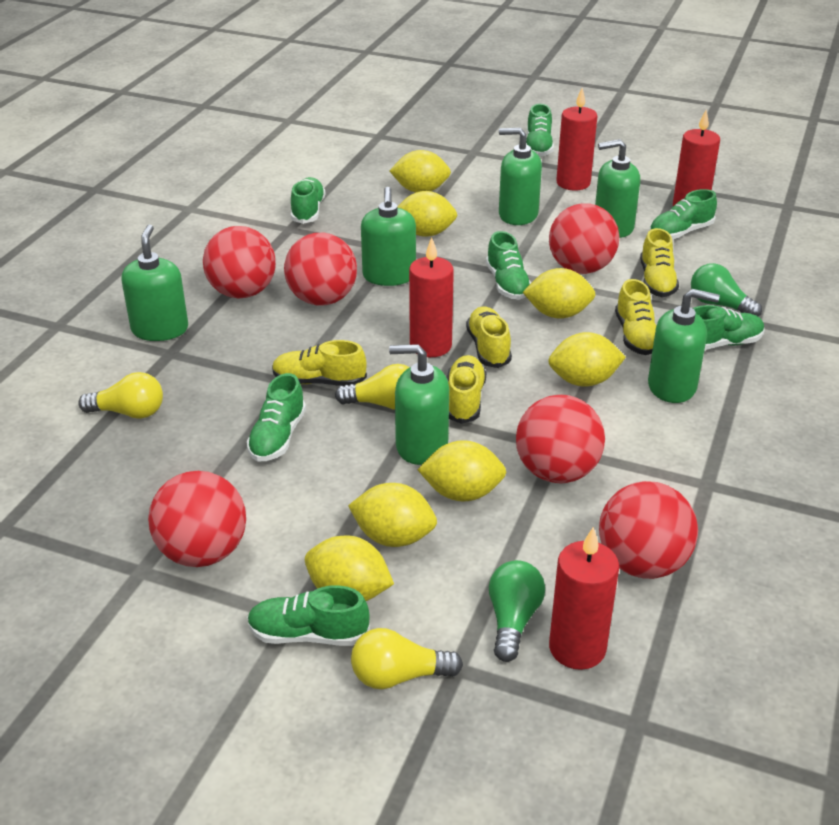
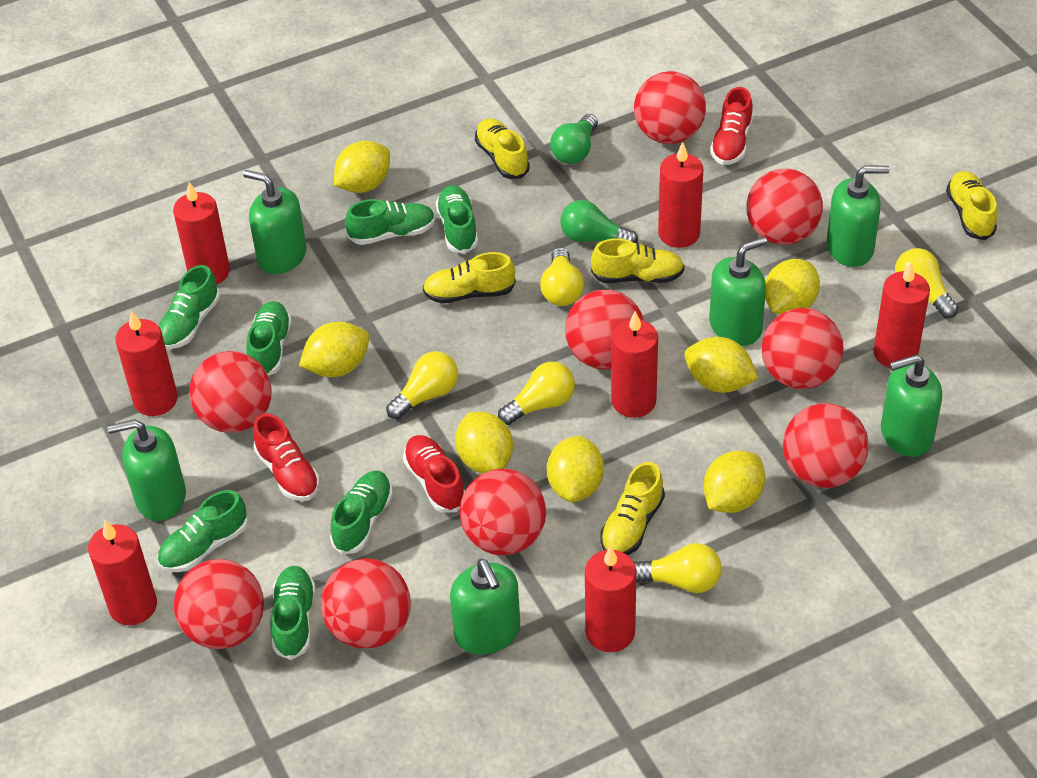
red ball: [148,471,246,567] [203,226,276,299] [284,233,357,306] [516,395,605,483] [549,203,619,274] [599,481,698,579] = 6 -> [173,559,264,649] [189,351,272,433] [321,558,411,649] [460,469,546,555] [565,290,644,370] [634,71,706,144] [746,169,823,245] [762,308,844,389] [783,403,869,488] = 9
red candle: [409,237,454,357] [549,527,619,670] [556,88,597,190] [673,110,720,206] = 4 -> [88,520,157,625] [115,310,178,416] [173,182,230,285] [585,546,636,652] [611,311,658,418] [658,142,703,248] [873,262,930,368] = 7
red shoe: none = 0 -> [253,414,320,501] [403,435,465,513] [710,87,753,165] = 3
yellow light bulb: [78,372,163,419] [335,364,410,410] [351,628,463,689] = 3 -> [386,351,458,419] [498,362,575,425] [540,247,584,306] [634,543,722,593] [895,248,958,318] = 5

